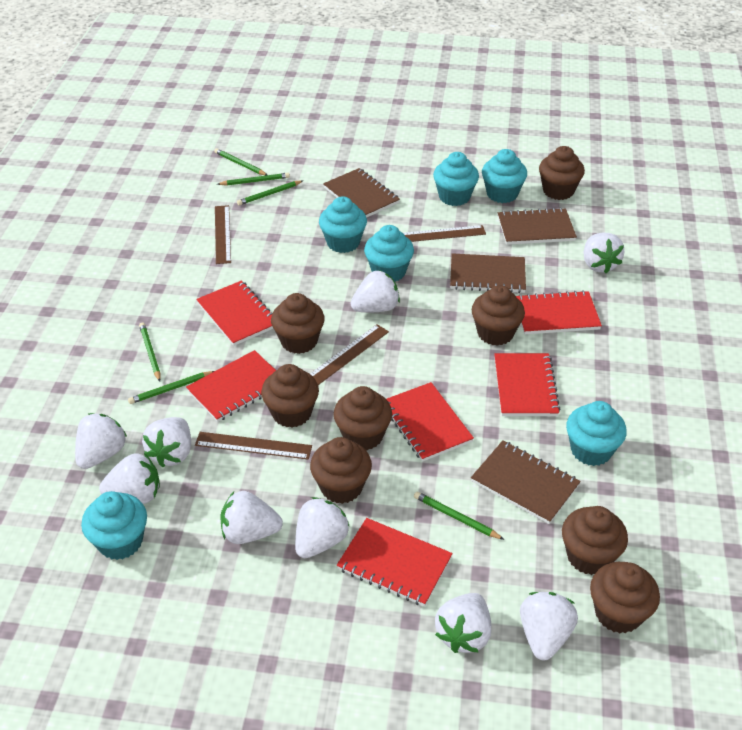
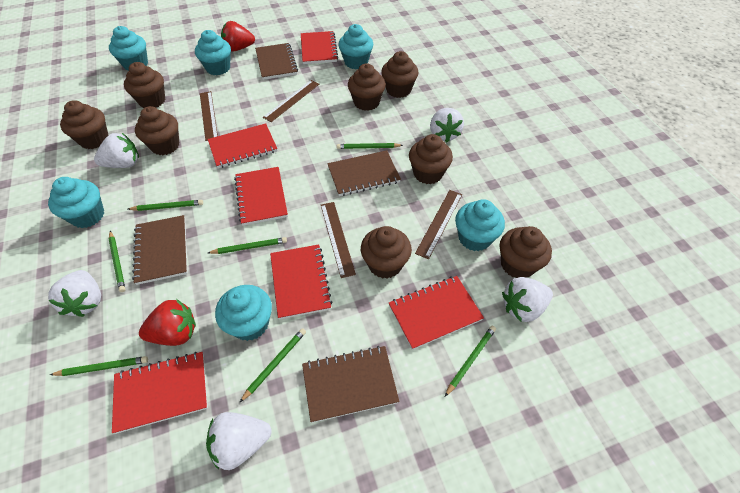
green pencil: [128,371,214,404] [139,322,161,382] [214,148,267,176] [217,173,290,186] [237,180,304,206] [414,492,504,540] = 6 -> [50,356,148,376] [108,231,125,292] [128,200,203,211] [208,237,287,254] [239,328,306,403] [337,143,403,149] [445,326,496,397] = 7
red strawberry: none = 0 -> [139,299,196,346] [221,21,255,51] = 2
white strawberry: [75,413,127,469] [99,453,160,504] [142,417,191,467] [220,491,283,544] [295,497,350,558] [351,271,400,312] [435,593,491,653] [520,592,578,660] [584,233,625,273] = 9 -> [48,270,101,317] [94,133,139,168] [206,412,272,470] [430,108,464,142] [502,277,553,322] = 5

